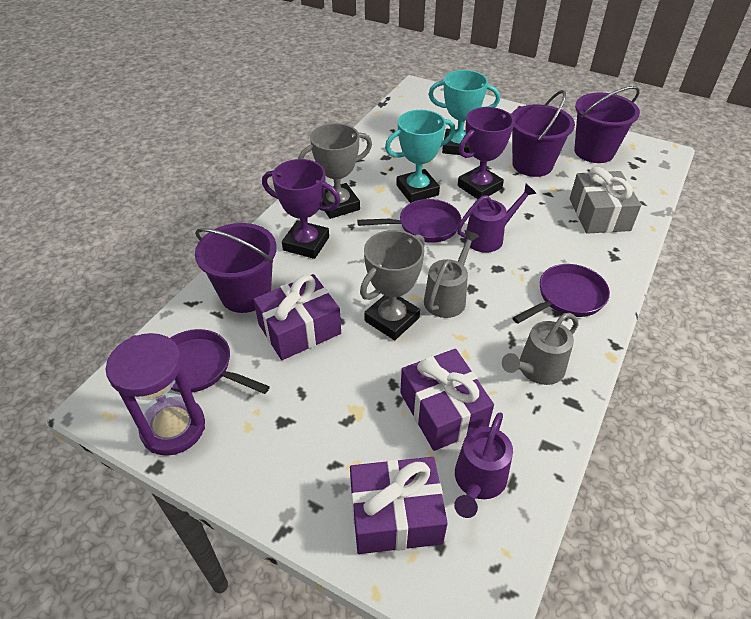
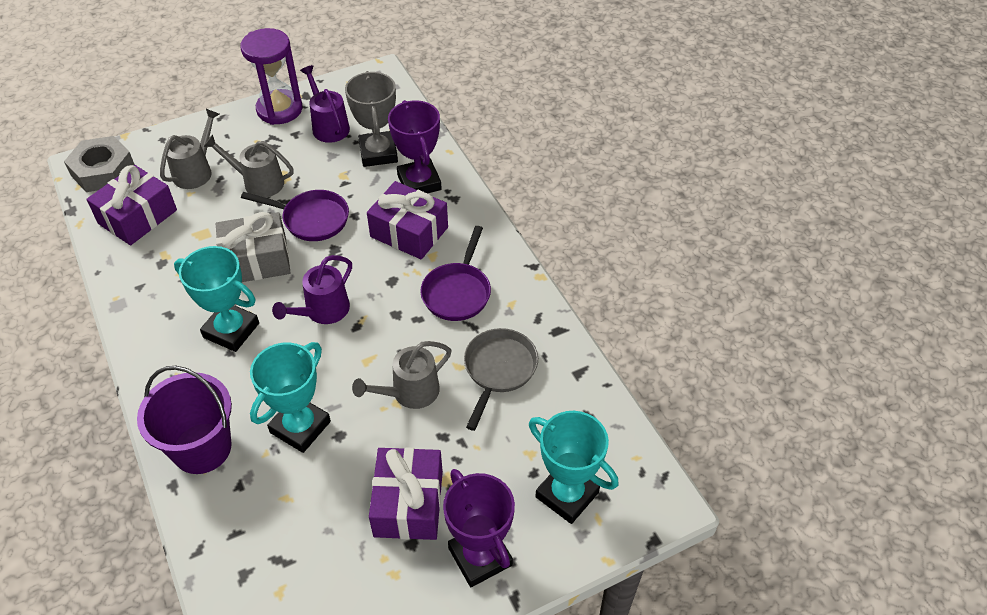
grey nut: none = 0 -> [64,136,135,192] = 1
grey pan: none = 0 -> [464,328,538,431] = 1
grey trophy: [298,123,372,219] [360,230,425,340] = 2 -> [345,71,398,167] = 1
grey watering can: [424,230,479,318] [502,313,579,385] = 2 -> [160,109,219,189] [203,134,294,198] [352,341,451,409] = 3
purple bucket: [195,223,277,313] [511,90,575,177] [574,86,640,163] = 3 -> [137,366,232,474] = 1
purple pan: [170,329,270,394] [357,199,461,243] [513,264,610,324] = 3 -> [241,190,349,241] [420,226,491,321] = 2
turquoise trophy: [385,110,455,203] [428,70,500,155] = 2 -> [174,246,259,352] [250,342,331,453] [529,411,618,524] = 3

